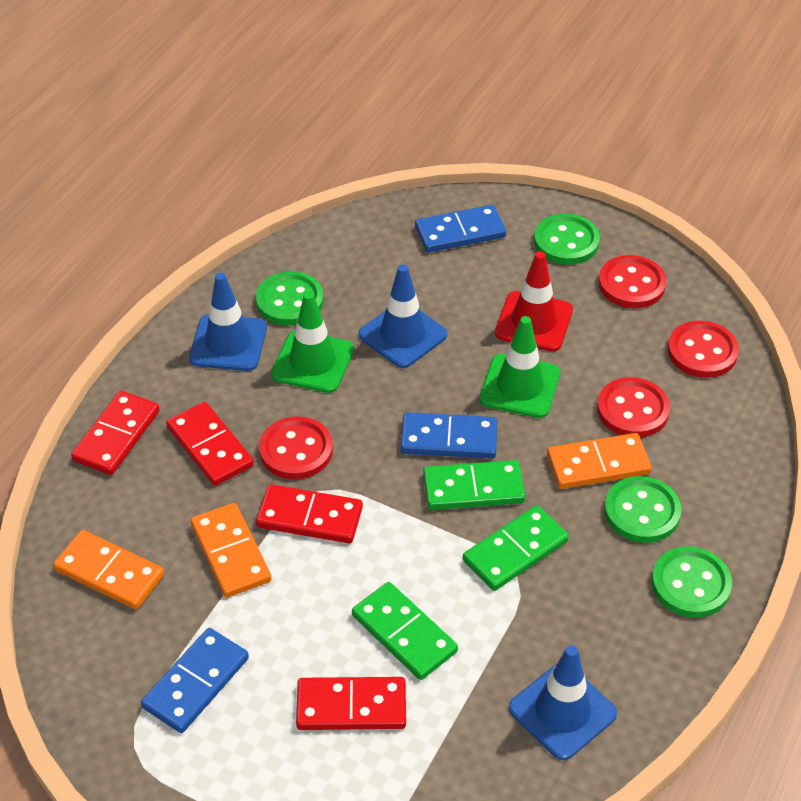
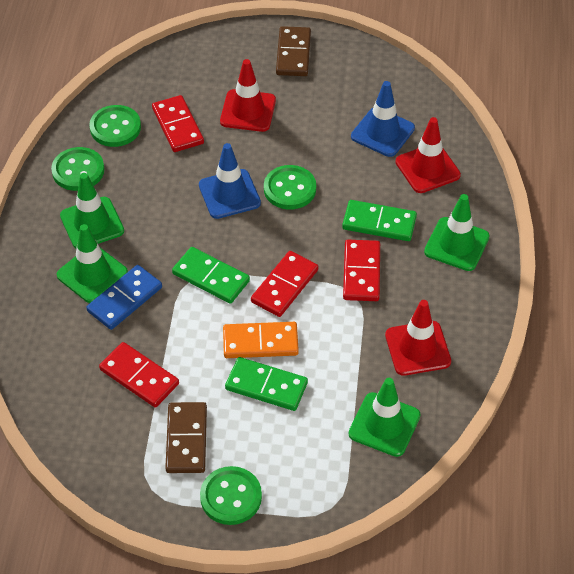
blue domino: [141,628,249,733] [400,412,497,459] [415,205,506,253] = 3 -> [86,265,162,330] = 1
blue traffic cone: [189,273,267,371] [359,265,447,368] [509,645,617,760] = 3 -> [199,143,261,219] [351,81,415,157] = 2
brown domino: none = 0 -> [165,402,207,473] [276,26,311,76] = 2
green traffic cone: [271,292,354,393] [479,316,560,418] = 2 -> [57,224,128,303] [60,173,124,248] [349,378,421,457] [424,194,490,271] = 4
orange domino: [53,530,164,609] [191,503,272,598] [547,433,652,489] = 3 -> [223,322,299,358] = 1
red button: [259,417,333,479] [597,377,670,438] [598,255,666,308] [668,321,739,378] = 4 -> none = 0
red traffic cone: [495,251,573,351] = 1 -> [220,59,276,132] [385,300,451,376] [395,117,461,193] = 3

